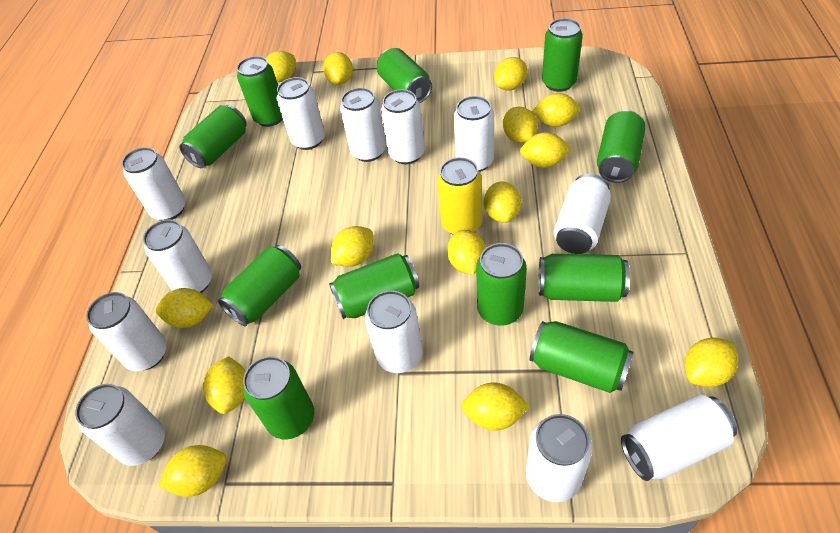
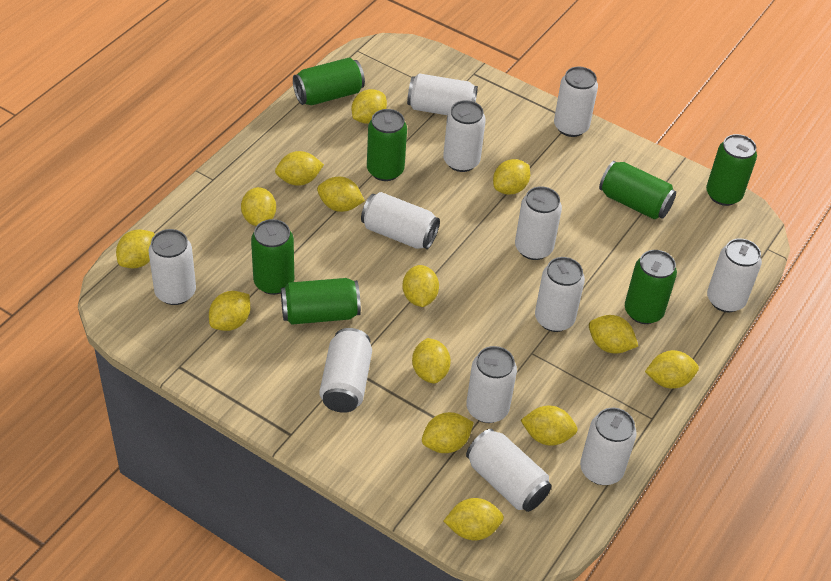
green can: [179,105,247,168] [218,245,301,326] [237,56,283,127] [243,356,314,439] [329,253,420,319] [377,48,432,103] [476,243,527,326] [530,321,633,393] [538,254,630,302] [542,18,583,92] [597,110,646,183] = 11 -> [251,219,294,295] [281,278,361,325] [293,58,365,105] [367,109,407,181] [599,161,676,219] [625,250,677,324] [706,134,757,206] = 7
yellow can: [437,157,482,235] = 1 -> none = 0

